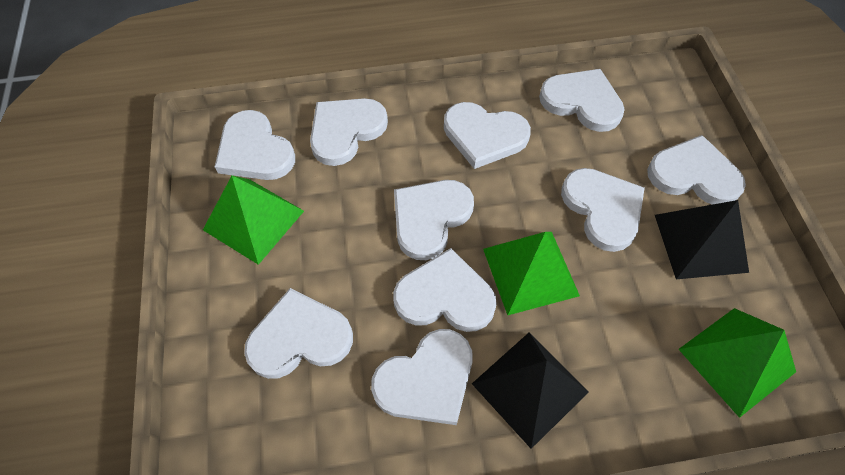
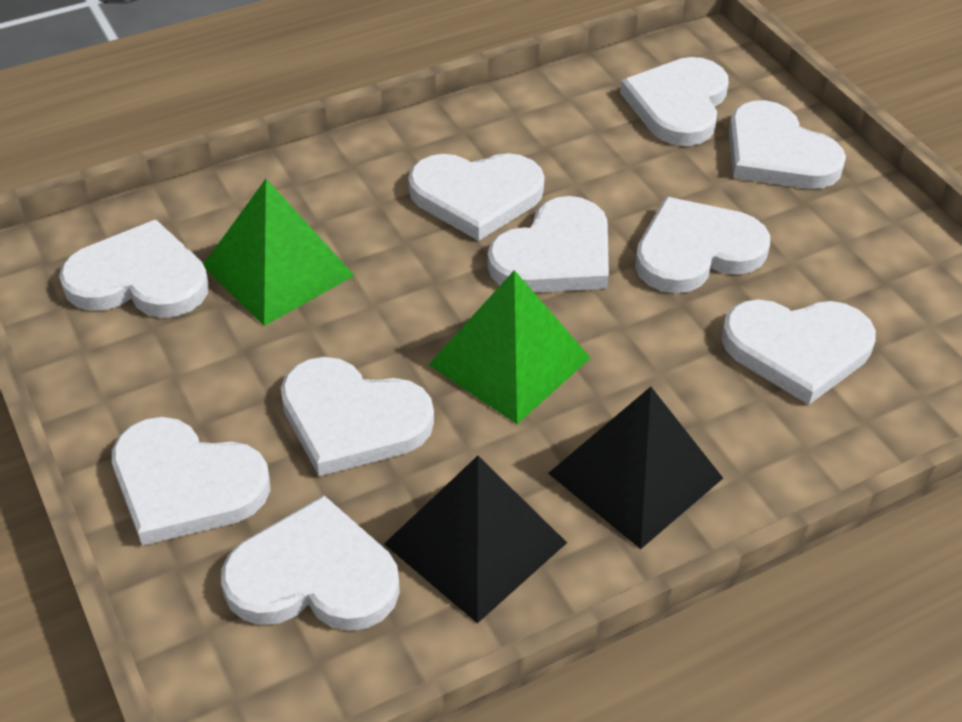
green pyramid: [203,176,304,265] [483,232,580,315] [678,308,796,418] = 3 -> [203,179,355,326] [429,270,590,424] = 2

